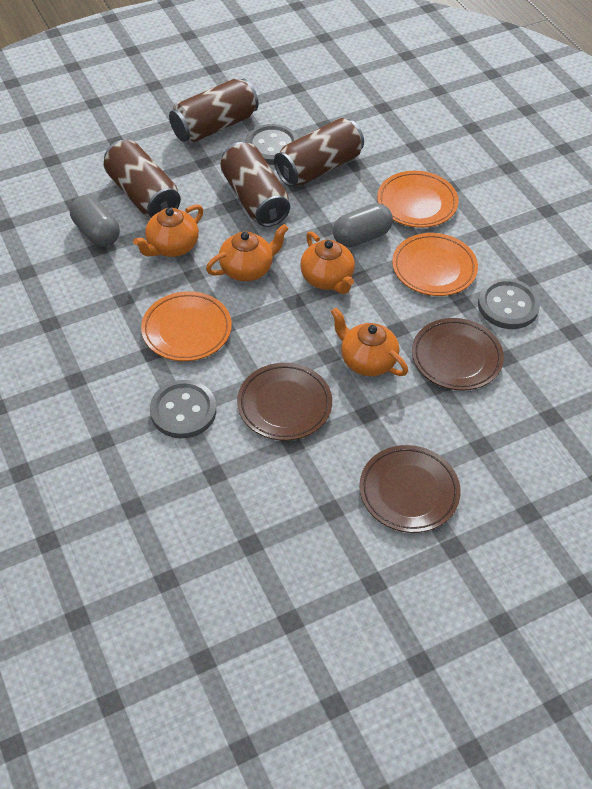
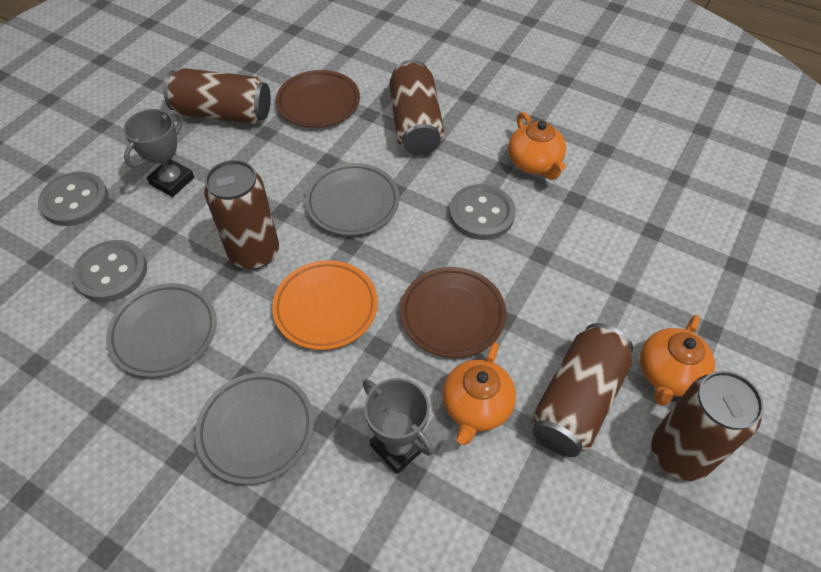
brown can: [104,140,181,217] [169,78,258,143] [220,142,290,227] [274,118,364,187] = 4 -> [164,68,271,124] [204,160,279,270] [389,60,444,155] [531,323,633,457] [651,371,764,481] = 5
brown plate: [237,363,332,441] [359,445,461,533] [412,318,504,391] = 3 -> [276,70,360,128] [400,267,506,358] = 2
grey capsule: [70,195,120,247] [333,203,393,248] = 2 -> none = 0
grey plate: none = 0 -> [106,283,216,377] [195,372,314,485] [305,163,400,235] = 3
grey trophy: none = 0 -> [124,109,194,197] [363,378,434,474] = 2
orange plate: [141,291,232,361] [377,171,459,228] [392,233,478,296] = 3 -> [272,260,378,350] = 1
orange teapot: [133,204,203,257] [206,224,289,281] [300,231,355,294] [331,308,408,376] = 4 -> [443,342,516,445] [508,112,566,180] [640,315,715,406] = 3

